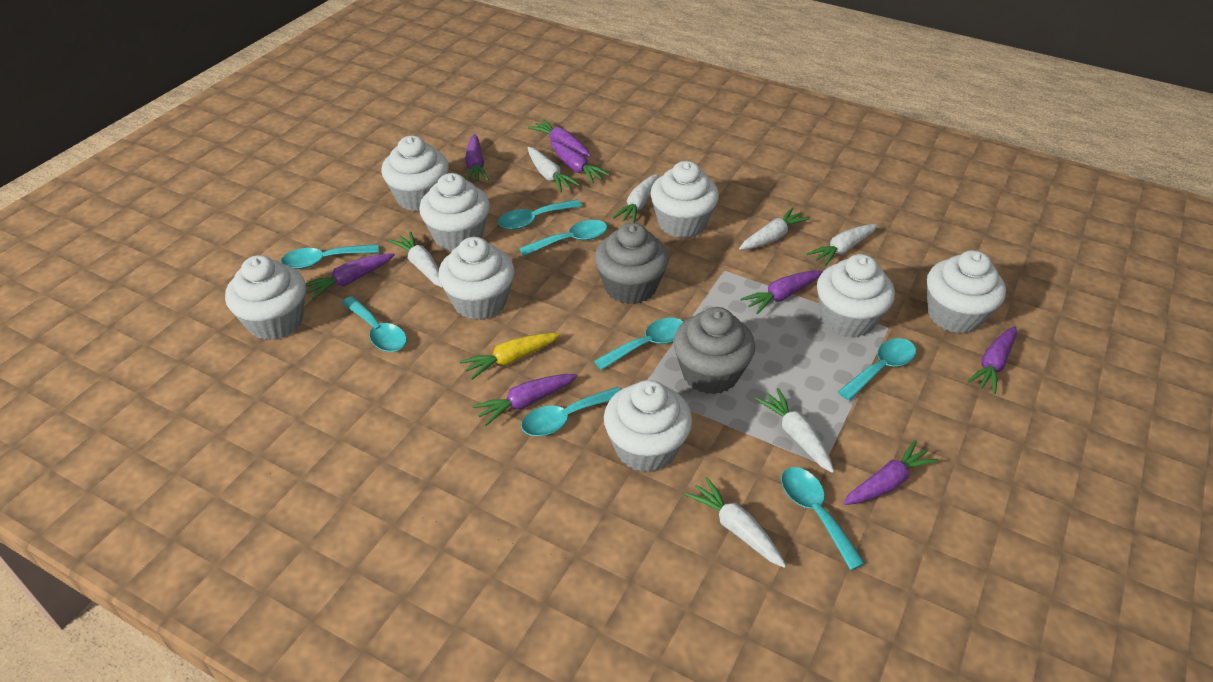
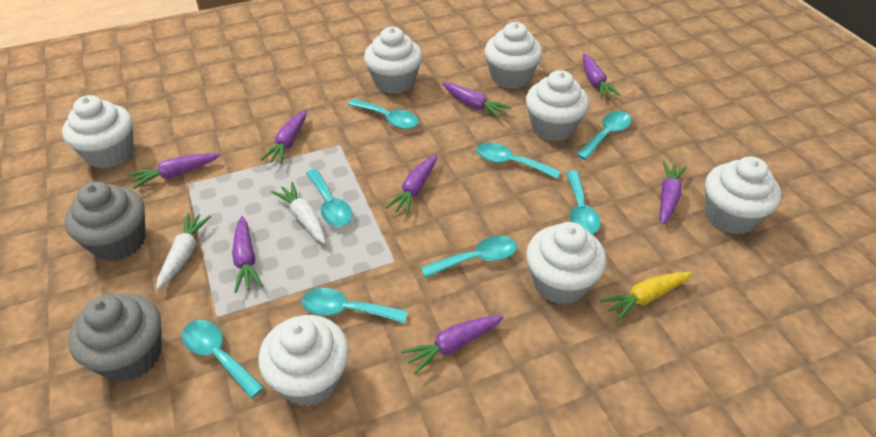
white carrot: [389,231,443,288] [528,147,580,192] [612,174,659,223] [685,477,786,568] [739,207,810,250] [755,388,834,473] [806,224,878,267] = 7 -> [156,213,211,290] [271,182,326,244] = 2
white cupcake: [225,255,306,340] [381,136,449,211] [419,173,490,251] [438,237,514,320] [604,380,692,472] [650,161,719,238] [817,254,895,338] [927,250,1006,333] = 8 -> [62,95,134,169] [258,315,349,406] [364,27,422,94] [485,22,542,89] [526,70,589,141] [526,222,607,305] [705,156,781,235] = 7

